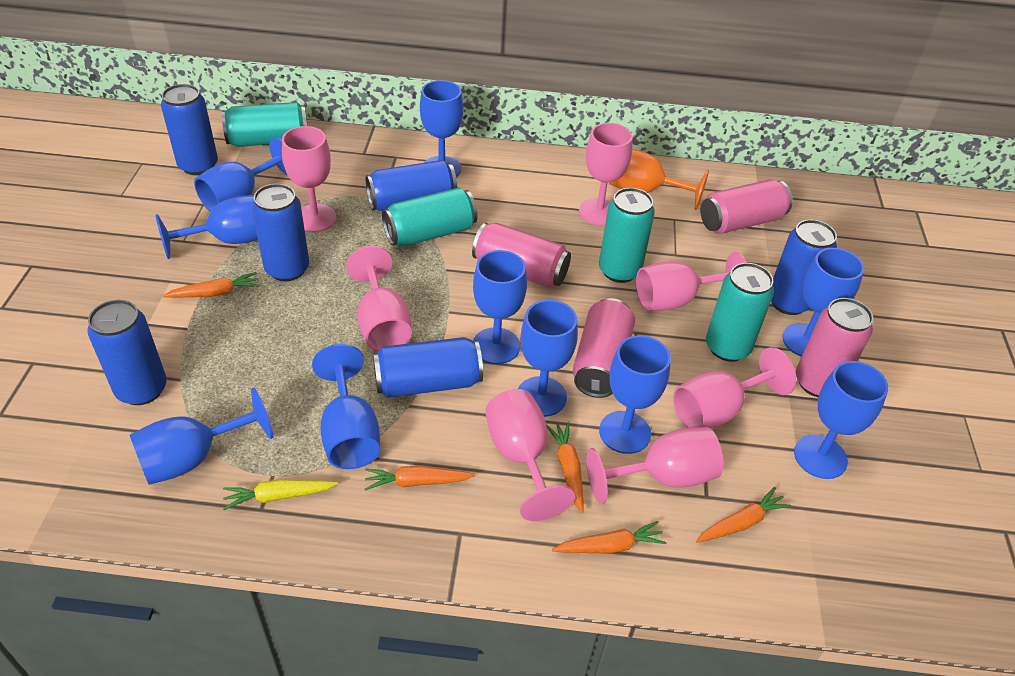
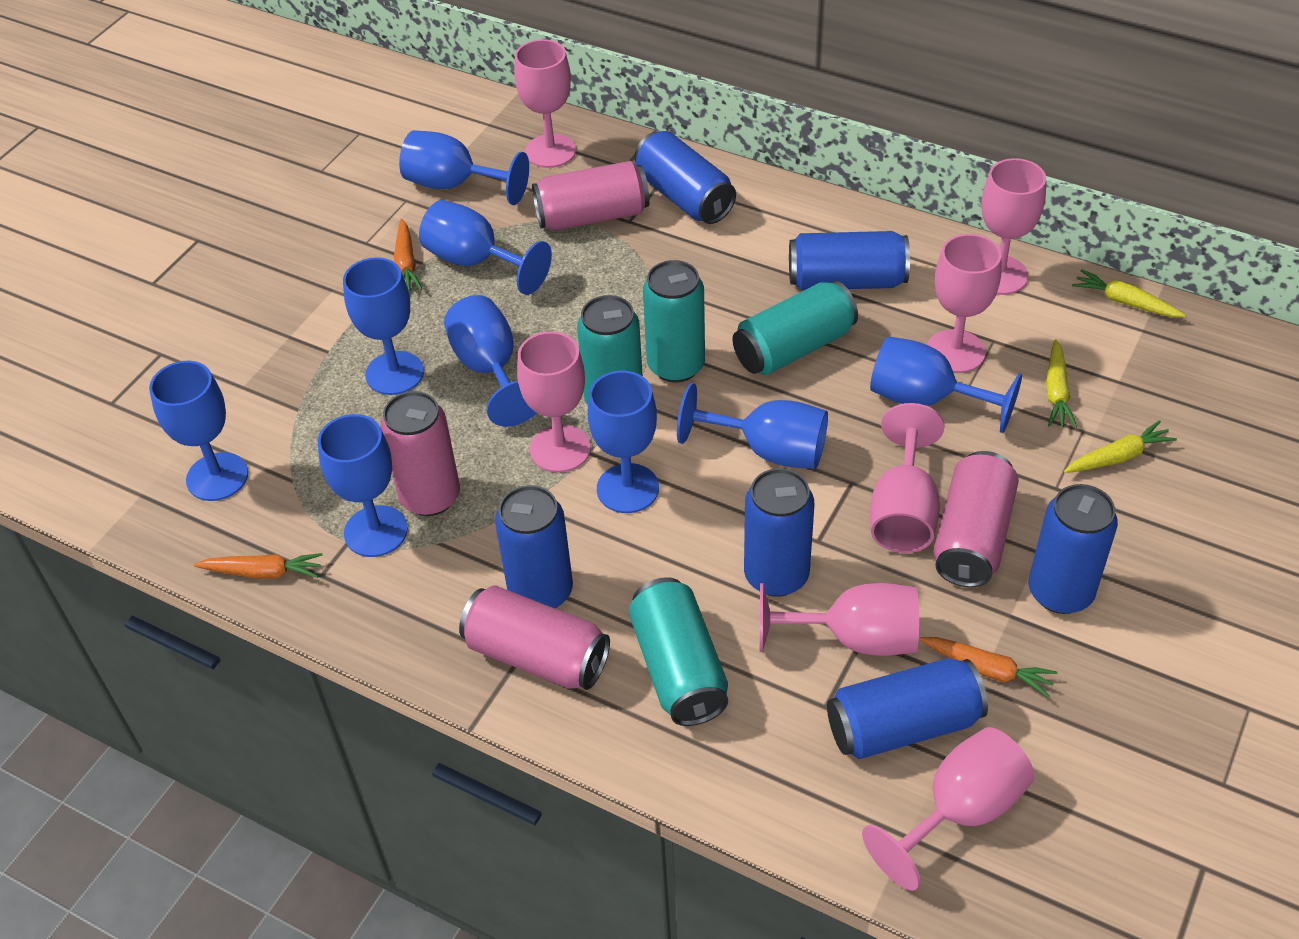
blue goblet: [130,388,274,485] [155,195,258,259] [194,137,287,212] [312,344,380,469] [420,80,463,177] [473,250,527,364] [518,300,578,417] [599,335,671,454] [782,248,864,357] [794,361,888,479] = 10 -> [149,361,248,501] [318,414,408,557] [343,257,424,395] [399,130,529,205] [419,200,552,295] [444,295,536,427] [588,371,659,513] [677,383,828,469] [870,336,1022,433] = 9
orange carrot: [163,272,259,298] [365,466,475,490] [546,422,584,513] [552,521,666,553] [696,487,791,543] = 5 -> [194,553,323,579] [394,219,422,291] [919,637,1057,698] = 3
orange goblet: [609,149,709,210] = 1 -> none = 0
yellow carrot: [223,479,338,510] = 1 -> [1046,339,1077,428] [1064,420,1177,473] [1072,269,1186,317] = 3

